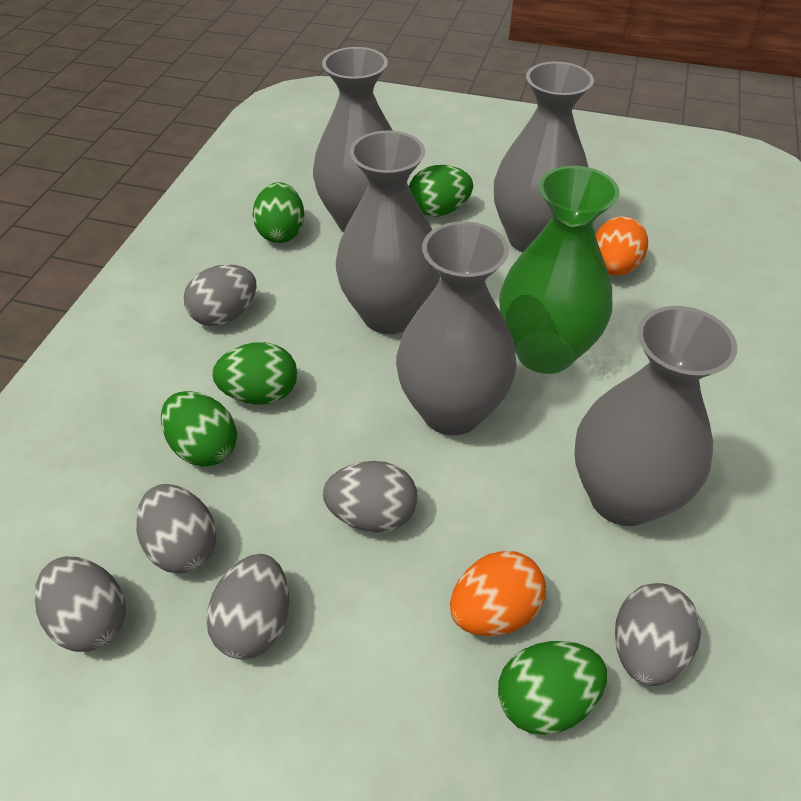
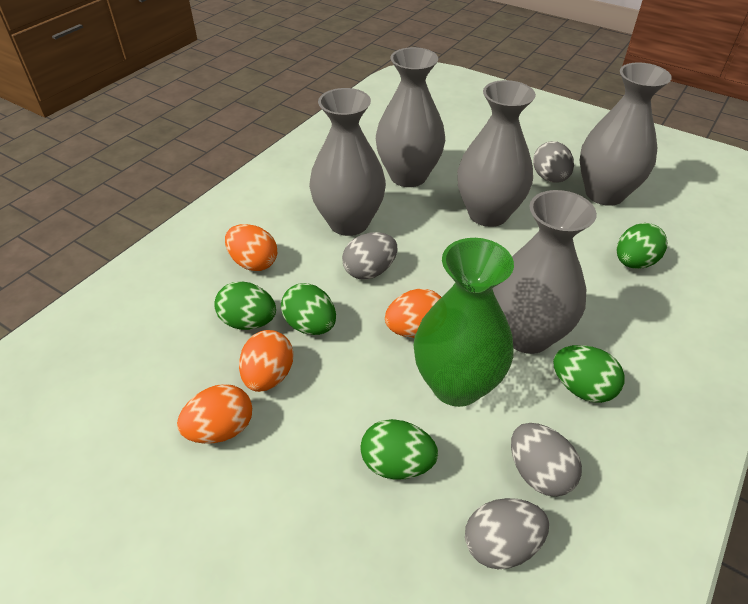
grey egg: [34,556,126,652] [136,484,217,574] [184,264,256,326] [206,554,289,660] [323,461,418,533] [615,583,701,686] = 6 -> [342,232,397,279] [465,498,549,569] [511,423,582,497] [533,141,574,183] = 4
orange egg: [450,551,546,636] [596,216,648,276] = 2 -> [177,384,252,444] [225,224,277,271] [239,330,293,392] [385,289,441,338] = 4

